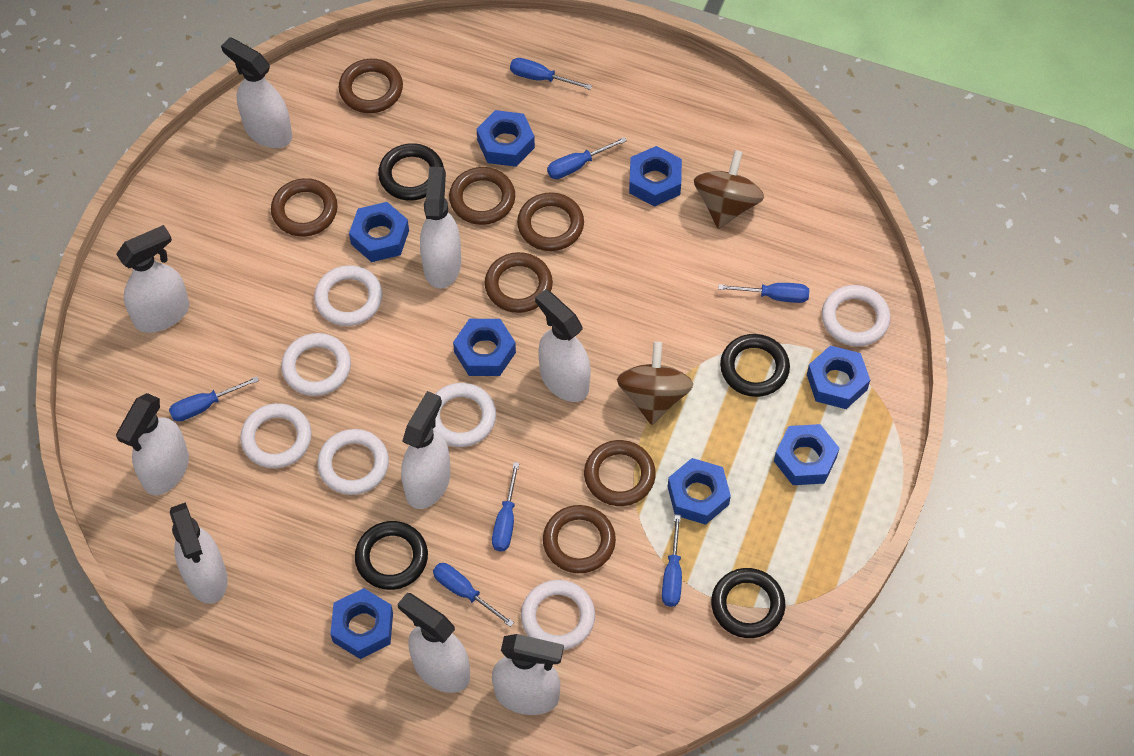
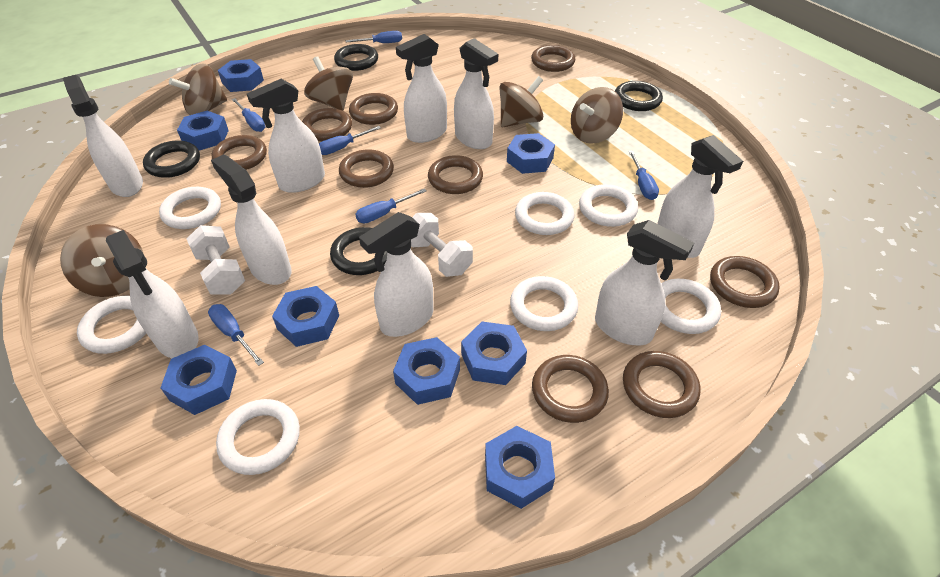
blue screwdriver: [169,376,259,421] [433,563,514,627] [492,462,520,551] [510,58,592,90] [547,137,627,179] [662,514,682,607] [718,283,809,303] = 7 -> [208,304,264,366] [232,98,266,132] [319,126,381,155] [346,31,402,43] [355,188,427,223] [628,151,659,200] = 6
brown ring: [271,178,338,237] [339,59,403,113] [449,167,515,225] [485,252,553,313] [517,192,584,251] [543,505,616,573] [584,440,656,506] = 7 -> [212,135,267,170] [302,108,352,141] [339,149,394,188] [349,93,398,125] [428,155,483,194] [531,45,575,72] [532,355,609,423] [623,351,700,418] [710,256,780,308] = 9
brown spinning top: [617,341,694,425] [694,150,764,229] = 2 -> [60,224,143,297] [169,63,227,115] [304,56,353,111] [500,76,543,127] [571,87,623,144] = 5
white dumbbell: none = 0 -> [186,225,245,295] [411,213,473,277] = 2

